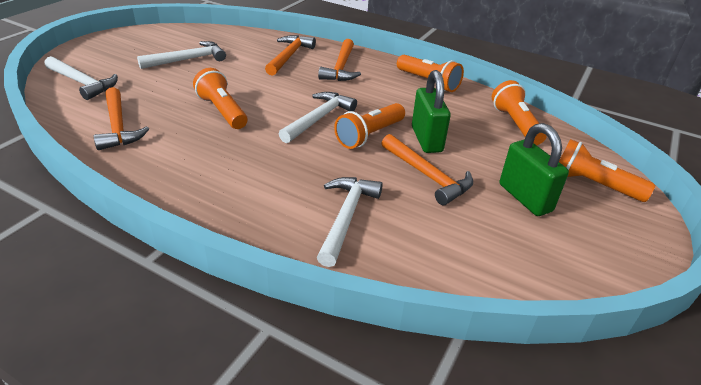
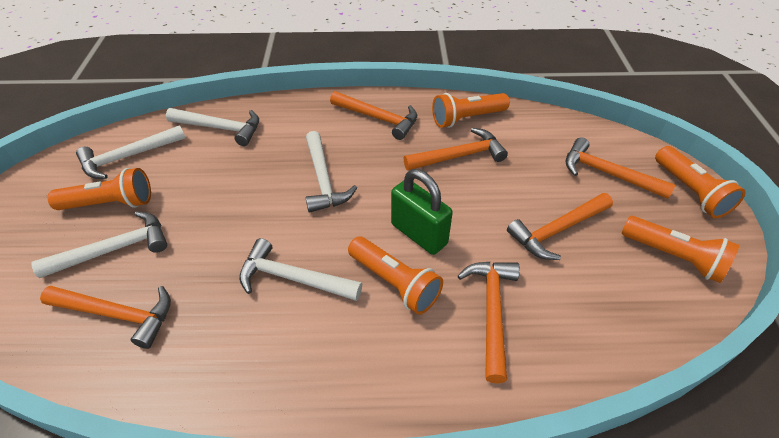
green padlock: [412,70,451,153] [500,123,569,216] = 2 -> [391,169,453,255] = 1
orange hammer: [94,87,149,150] [265,35,316,76] [318,39,361,81] [382,134,473,205] = 4 -> [40,286,171,349] [330,91,417,140] [404,128,508,170] [458,262,520,384] [507,193,613,260] [566,137,676,199] = 6
white hammer: [45,56,118,100] [137,41,226,69] [279,92,357,143] [317,177,383,267] = 4 -> [31,211,167,278] [76,125,185,179] [166,108,259,146] [239,238,362,301] [306,131,357,213] = 5

